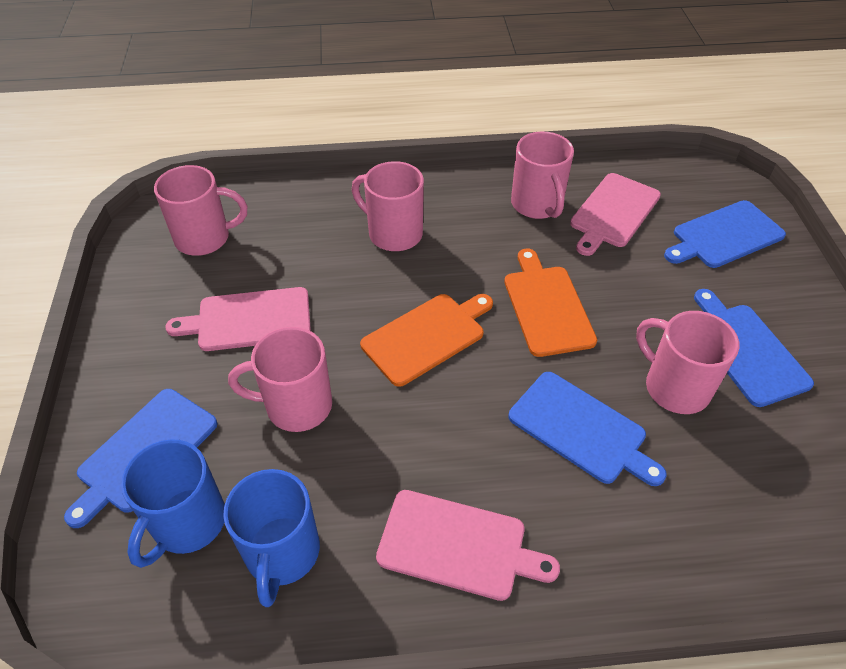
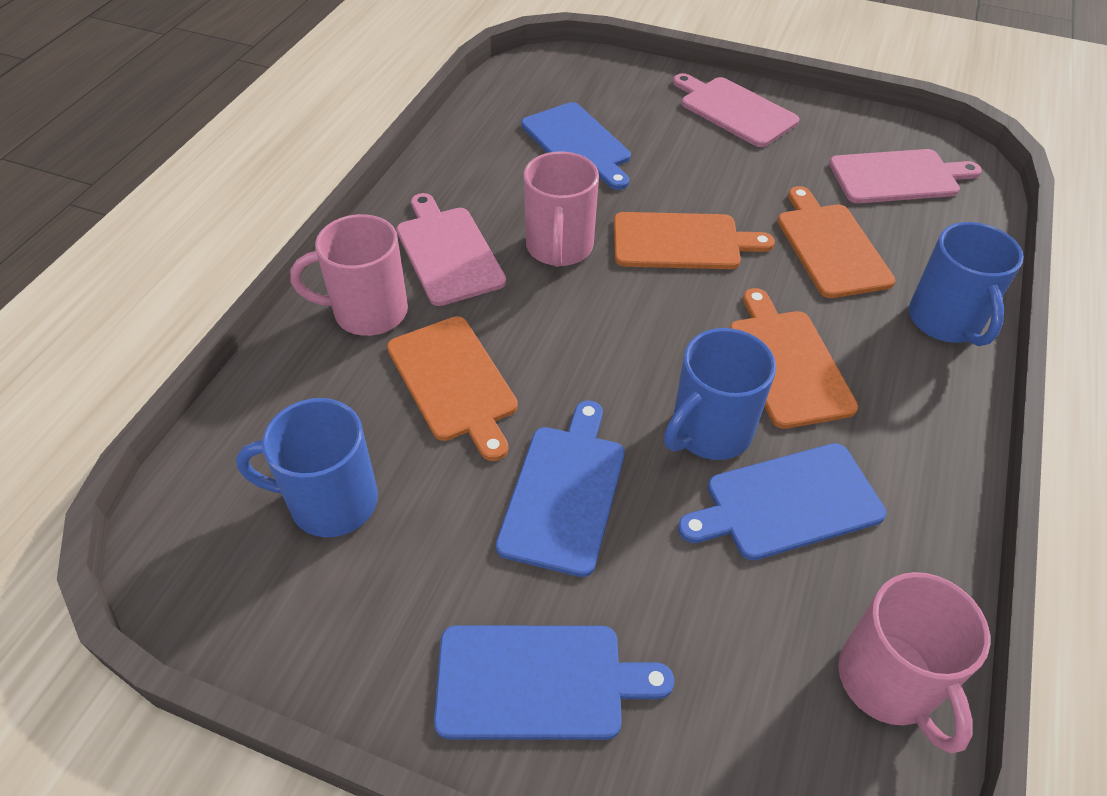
blue mug: [121,439,225,568] [223,469,320,607] = 2 -> [236,398,378,537] [664,328,776,460] [909,222,1024,346] = 3
orange cutting board: [360,294,493,387] [504,249,597,357] = 2 -> [387,316,518,461] [614,212,775,269] [730,288,858,429] [778,186,895,298] = 4
pink mug: [154,165,247,256] [228,327,332,432] [352,161,424,251] [511,132,574,219] [636,311,739,414] = 5 -> [290,214,408,336] [524,151,599,267] [838,572,990,753] = 3

